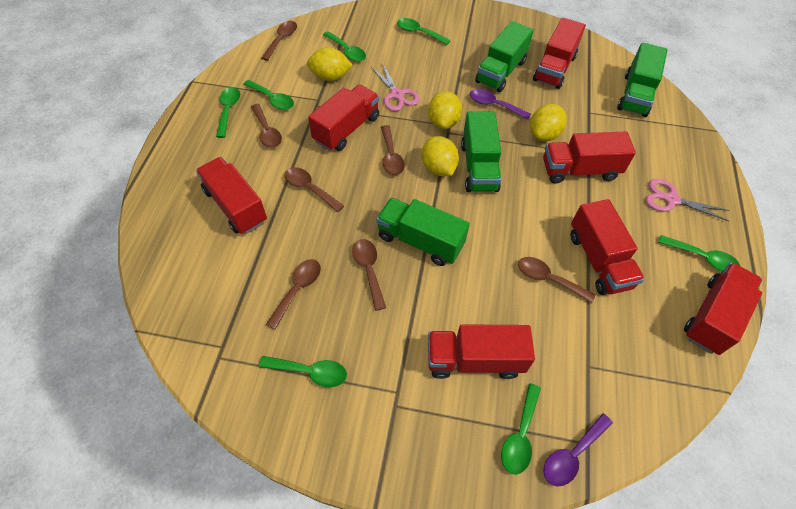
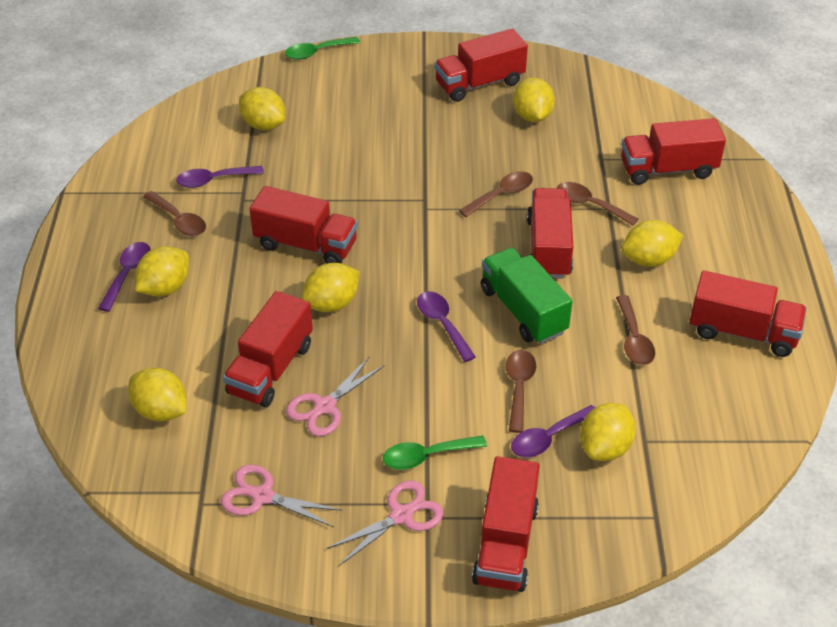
brown spoon: [251,104,282,148] [261,21,297,61] [266,259,321,330] [285,167,344,212] [352,239,386,311] [381,125,405,175] [518,257,595,303] = 7 -> [143,191,206,236] [459,171,533,217] [506,350,536,433] [557,182,638,226] [616,295,655,365] = 5
green spoon: [216,87,240,138] [243,80,294,110] [259,356,347,387] [323,31,366,62] [397,18,451,45] [501,383,541,475] [658,235,740,271] = 7 -> [285,37,360,60] [383,435,487,470] = 2
green truck: [376,198,470,266] [461,112,501,192] [475,21,534,92] [617,43,668,117] = 4 -> [481,247,572,344] = 1
pink scissors: [371,62,420,111] [646,179,730,221] = 2 -> [221,465,343,527] [286,356,385,436] [326,480,444,566] = 3
purple spoon: [470,89,531,120] [543,413,613,486] = 2 -> [98,242,151,312] [176,166,264,188] [417,291,476,362] [511,405,595,457] = 4
yellow lemon: [307,47,353,81] [422,136,459,176] [428,91,462,129] [530,104,567,141] = 4 -> [128,368,187,422] [135,246,189,297] [239,87,286,130] [302,263,360,312] [513,78,555,122] [580,403,636,461] [621,220,683,267] = 7

